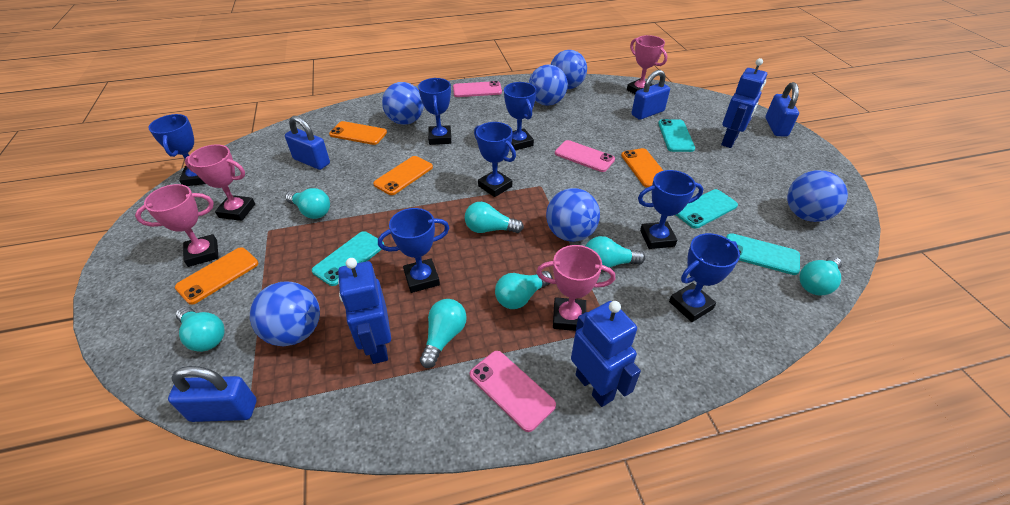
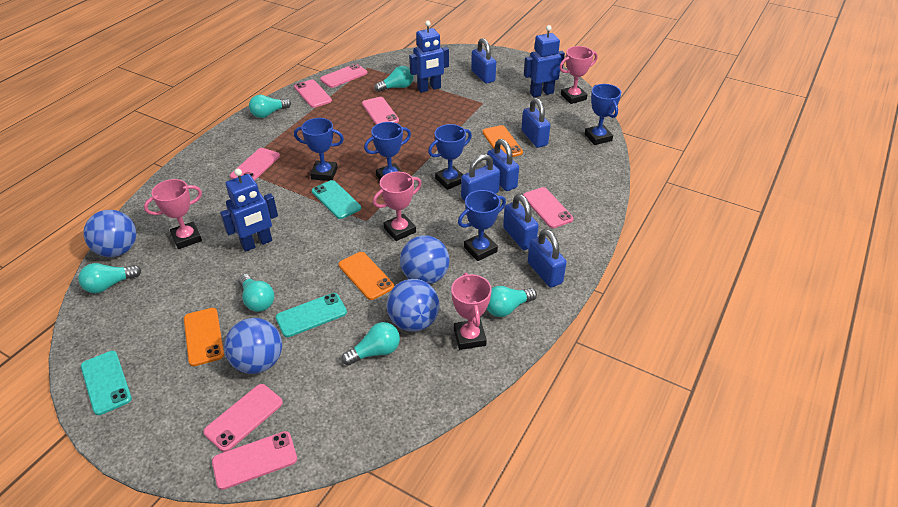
blue ball: [250,282,320,346] [382,82,424,125] [529,64,568,106] [546,188,600,242] [551,50,587,89] [787,170,848,222] = 6 -> [84,210,137,257] [224,318,282,374] [387,279,439,332] [400,235,450,284] = 4
blue padlock: [168,366,257,422] [285,116,330,170] [632,70,670,120] [765,82,799,137] = 4 -> [461,154,500,201] [471,38,496,84] [487,139,519,191] [503,194,539,250] [521,98,550,148] [528,229,567,288] = 6
blue trophy: [148,114,206,186] [378,208,449,293] [418,78,451,145] [474,122,516,197] [504,82,537,150] [638,170,703,249] [669,233,740,322] = 7 -> [294,118,344,181] [364,122,411,180] [428,124,472,190] [458,190,506,261] [585,84,621,145] = 5
orange phone: [175,247,258,305] [329,121,387,145] [373,156,433,195] [621,148,663,188] = 4 -> [184,308,224,366] [339,252,394,300] [482,125,523,157] = 3
pink phone: [453,81,502,97] [470,351,556,432] [555,140,615,172] = 3 -> [203,384,283,452] [212,431,297,490] [230,148,280,181] [294,80,332,108] [320,63,367,88] [362,97,399,125] [523,187,574,228] = 7
turquoise light bulb: [176,306,225,352] [285,188,330,219] [420,299,467,368] [465,202,524,233] [495,271,552,309] [585,236,645,268] [799,256,842,296] = 7 -> [78,263,141,293] [239,274,274,312] [249,95,291,118] [341,322,400,366] [375,66,413,92] [487,286,537,317] = 6
turquoise phone: [312,231,385,286] [658,119,695,152] [676,189,738,229] [726,233,800,275] = 4 -> [81,351,132,415] [276,293,347,337] [312,180,361,219] = 3

